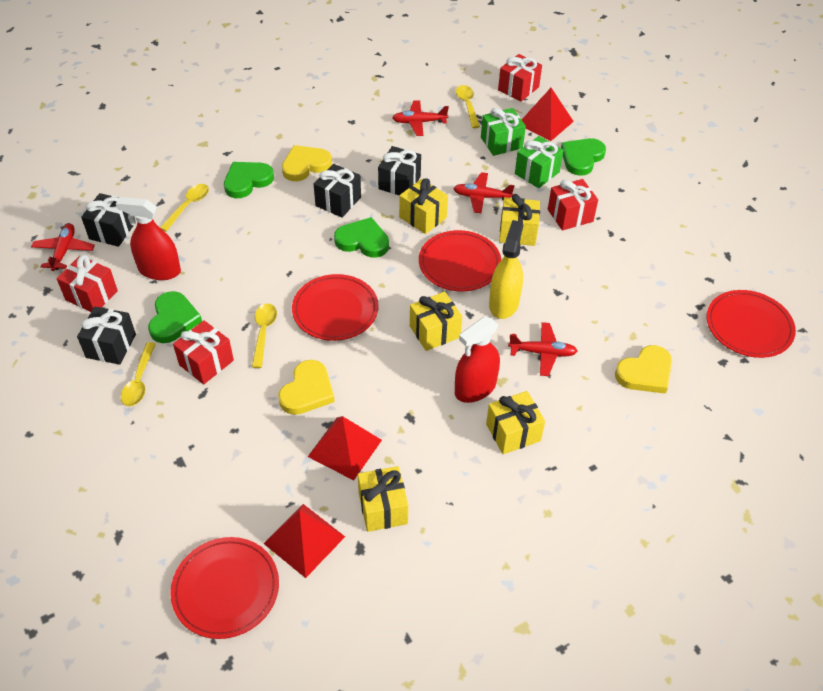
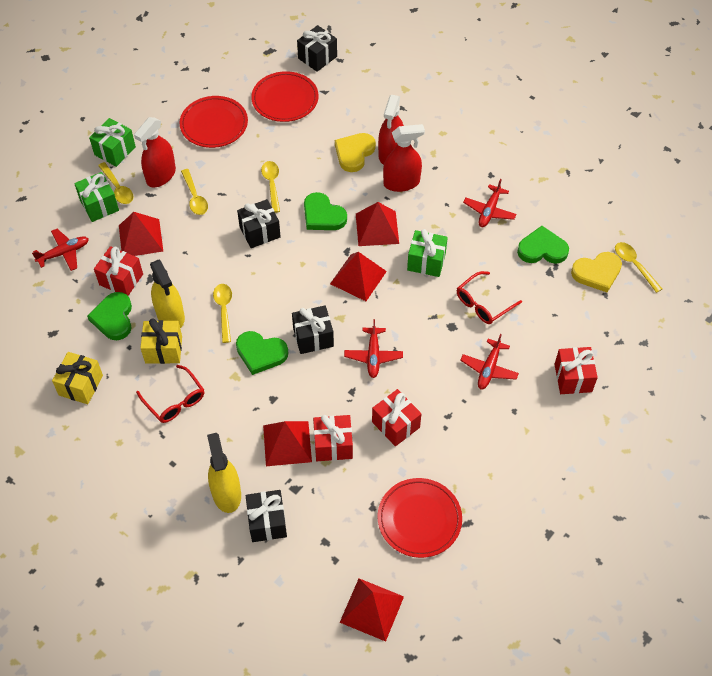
green gift: [481,108,526,156] [515,136,564,188] = 2 -> [74,172,119,222] [89,118,136,167] [407,229,448,277] = 3
red glasses: none = 0 -> [136,365,204,423] [457,271,522,324] = 2
red plate: [170,537,279,639] [292,274,379,341] [419,230,501,291] [707,290,796,358] = 4 -> [179,96,248,148] [251,71,319,122] [377,478,462,558] = 3
red pyramid: [263,504,345,578] [308,416,382,480] [522,88,574,141] = 3 -> [119,212,163,256] [263,421,312,466] [330,252,387,301] [340,579,404,642] [356,202,399,246] = 5
red spray bottle: [116,197,181,280] [455,317,500,403] = 2 -> [134,117,176,188] [378,95,404,165] [383,124,425,192] = 3
yellow gift: [358,466,408,532] [399,178,448,234] [410,292,462,351] [486,391,545,454] [499,194,540,246] = 5 -> [52,352,103,404] [140,318,182,364] = 2
yellow heart: [278,360,335,415] [282,145,332,181] [615,345,672,394] = 3 -> [335,133,376,172] [571,252,622,292] = 2
yellow spoon: [121,342,156,406] [160,184,209,232] [252,303,277,368] [456,85,480,128] = 4 -> [98,162,134,204] [181,169,208,215] [213,284,232,343] [261,161,280,213] [615,242,662,293] = 5
yellow spray bottle: [489,220,523,319] = 1 -> [150,259,185,328] [207,433,241,513] = 2

